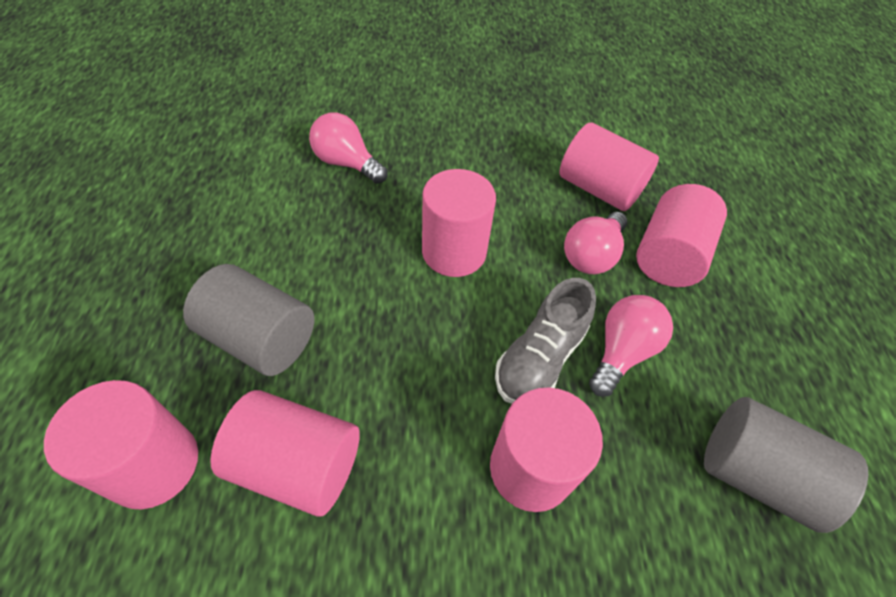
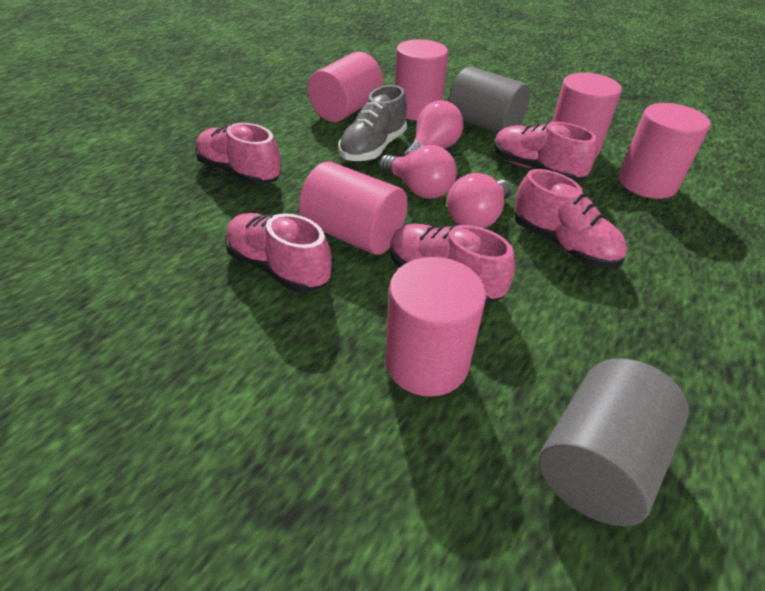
pink shoe: none = 0 -> [195,123,281,185] [225,213,332,293] [390,224,515,305] [494,122,597,181] [515,169,627,268] = 5

